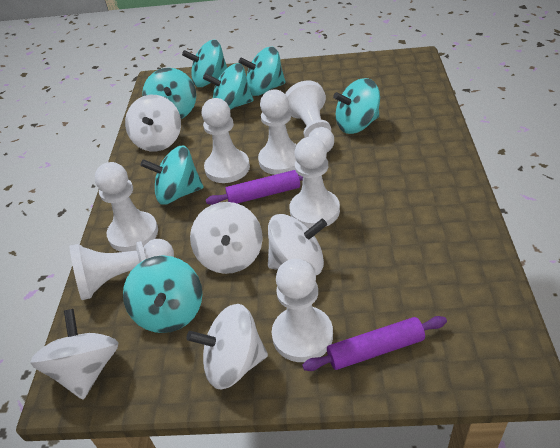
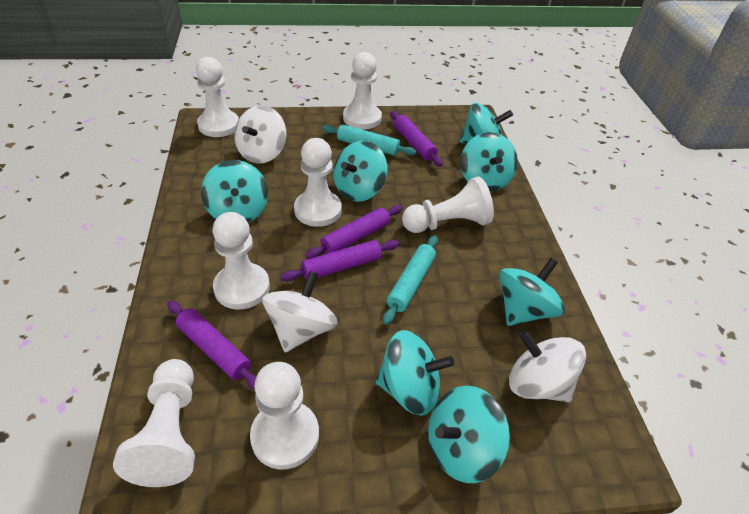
purple rolling pin: [206,170,303,205] [302,316,447,371] = 2 -> [167,301,257,389] [280,240,399,281] [305,205,402,259] [390,111,443,166] = 4
turquoise rolling pin: none = 0 -> [322,124,416,156] [383,235,438,325] = 2
white spinning top: [30,309,118,399] [125,95,181,151] [186,304,268,390] [190,202,263,274] [268,214,327,275] = 5 -> [234,106,286,164] [262,271,338,353] [509,330,586,402] = 3

